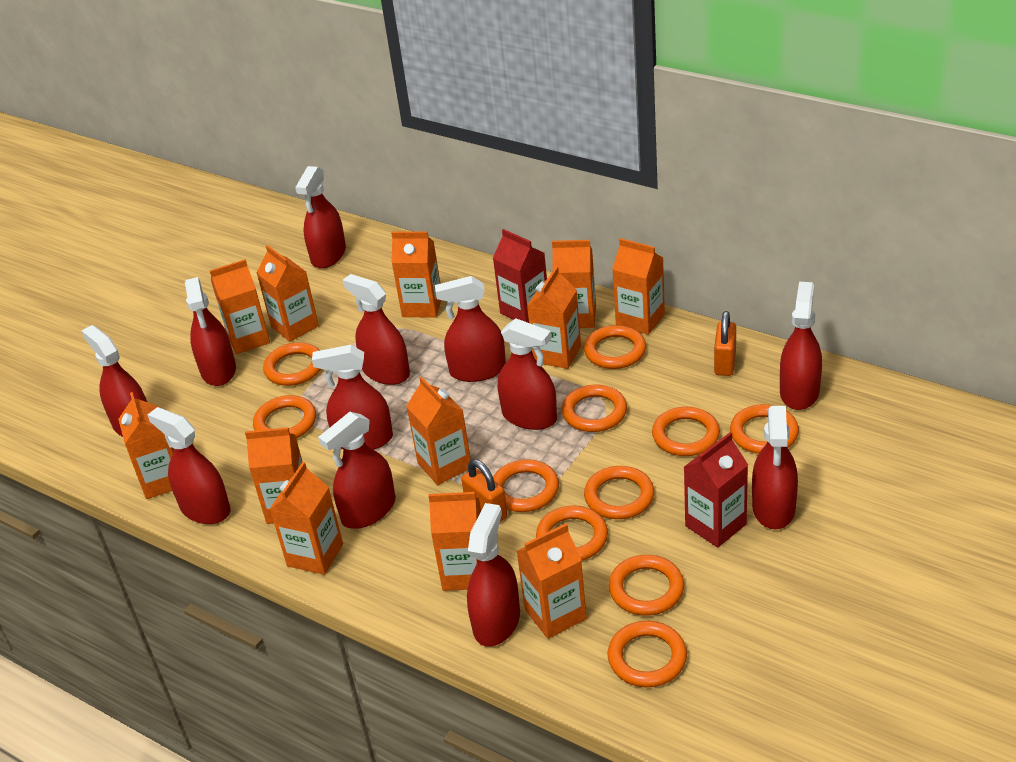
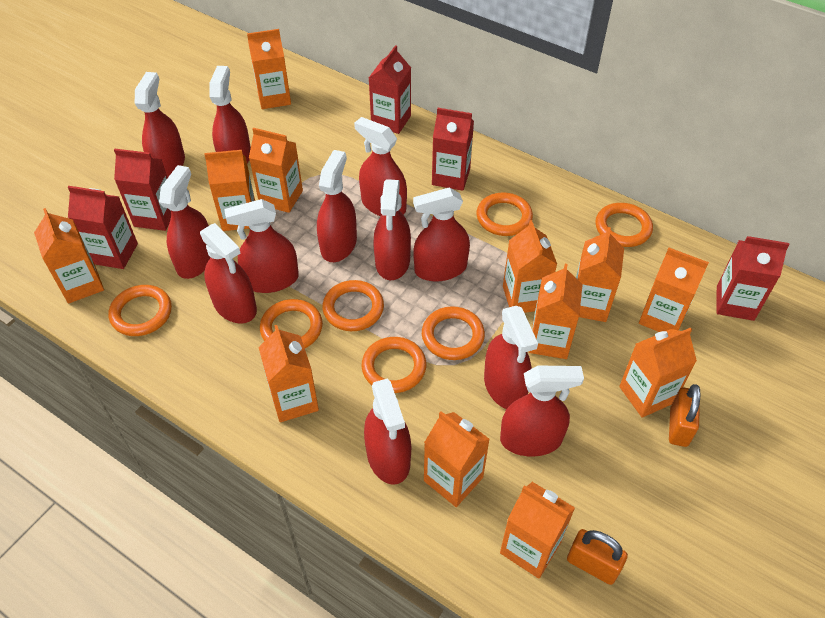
orange ring: [253,395,316,438] [263,342,321,386] [493,459,559,512] [536,505,608,561] [562,384,627,432] [584,325,646,369] [584,466,654,519] [607,621,687,687] [609,555,684,616] [652,407,720,456] [730,404,799,454] = 11 -> [108,285,172,336] [260,299,323,348] [322,280,384,331] [362,337,426,393] [422,306,485,360] [476,192,533,236] [595,203,653,247] = 7
red carton: [493,229,547,323] [684,432,748,547] = 2 -> [68,186,138,269] [114,149,171,231] [369,45,411,134] [432,108,474,191] [716,236,789,321] = 5

